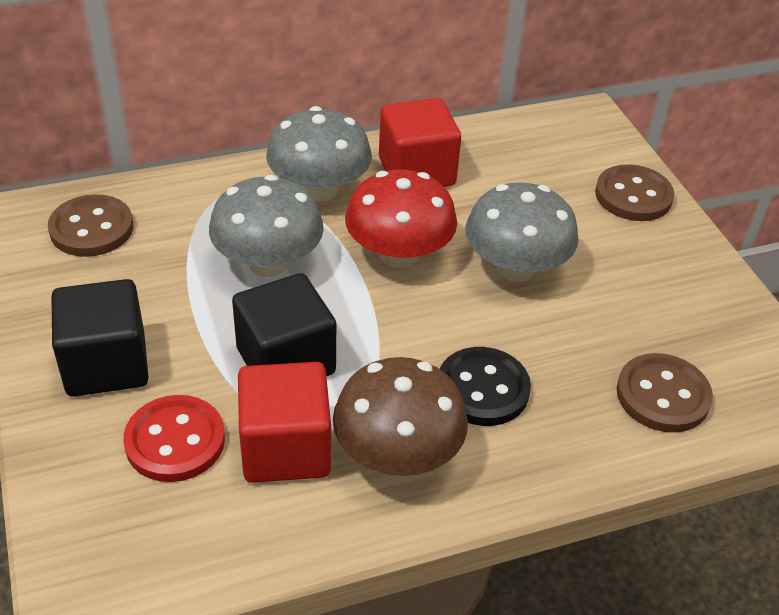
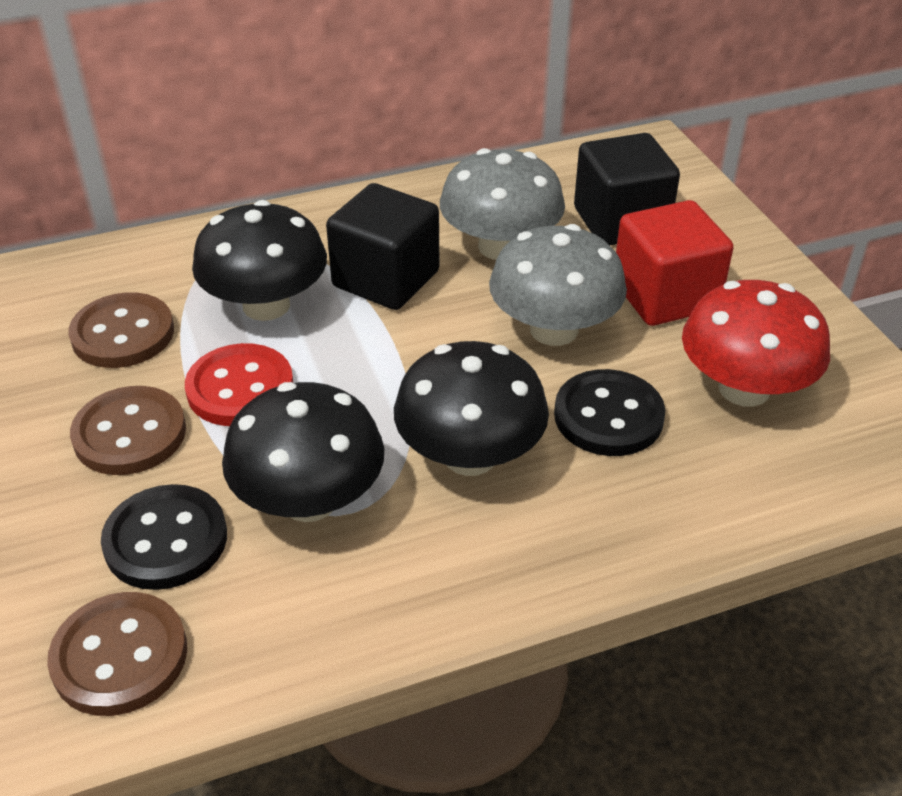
black button: [440,347,531,426] = 1 -> [101,484,227,590] [554,369,665,456] = 2
black mushroom: none = 0 -> [192,200,327,321] [222,382,384,522] [394,341,549,476] = 3
brown mushroom: [333,357,468,476] = 1 -> none = 0
grey mushroom: [209,175,324,277] [266,106,372,202] [465,182,578,282] = 3 -> [440,148,565,260] [489,224,627,346] = 2
red cube: [238,362,331,483] [379,98,461,187] = 2 -> [616,200,733,326] = 1

